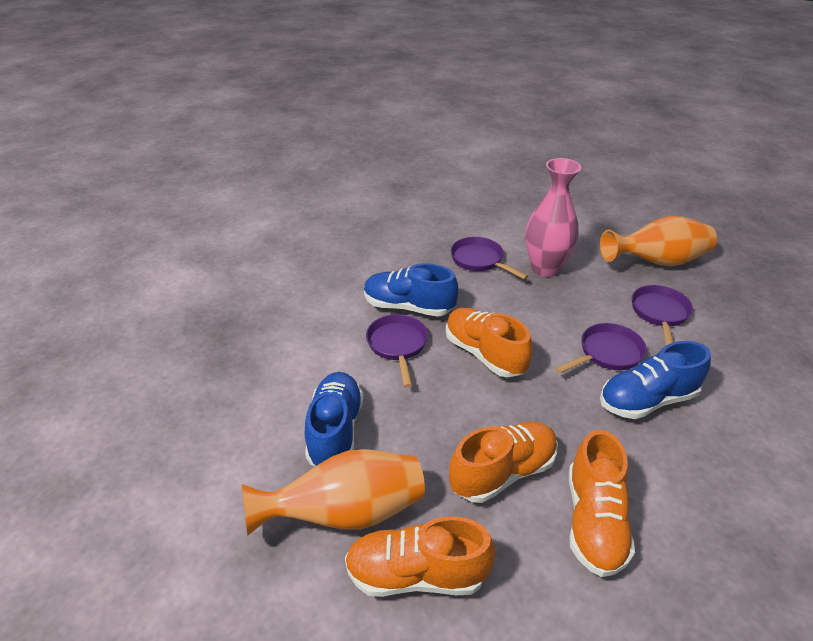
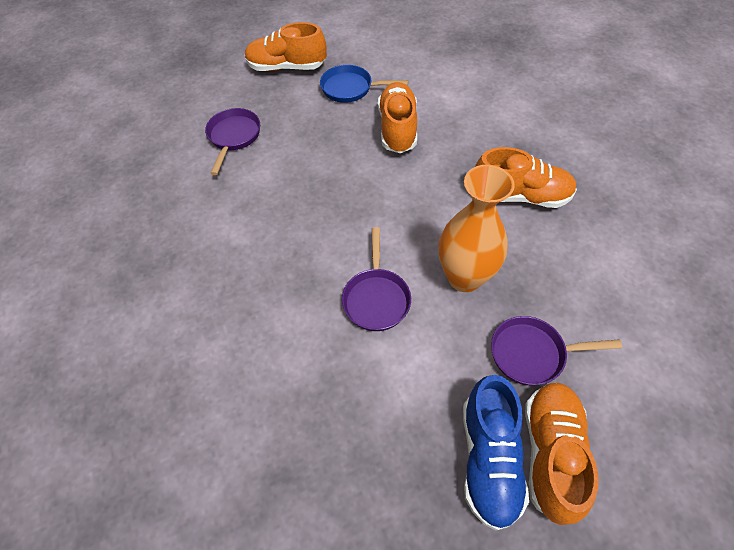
blue pan: none = 0 -> [320,65,408,103] = 1
blue shoe: [305,372,364,466] [364,263,458,317] [600,341,711,419] = 3 -> [463,375,529,531] = 1
orange vase: [242,449,425,535] [600,216,717,267] = 2 -> [438,165,515,292] = 1
pink vase: [525,158,581,277] = 1 -> none = 0
purple pan: [366,314,428,388] [451,237,528,280] [555,323,647,374] [632,285,693,345] = 4 -> [205,108,260,175] [342,227,411,331] [491,316,622,386] = 3

